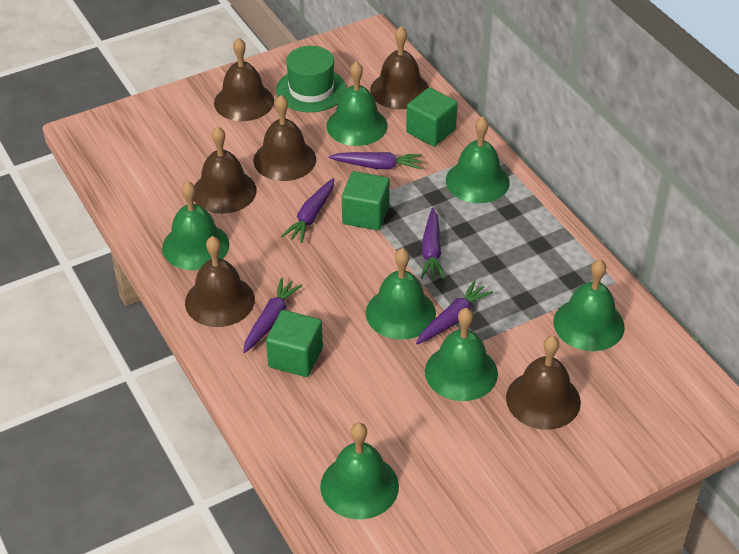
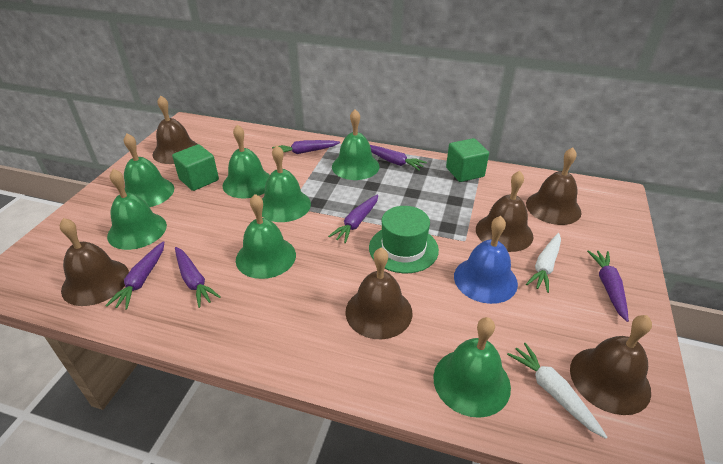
blue bell: none = 0 -> [454,216,518,304] = 1
green cube: [266,310,323,377] [342,171,390,230] [406,88,458,147] = 3 -> [172,144,219,191] [446,138,489,182] = 2
purple carrot: [243,278,303,353] [282,178,334,243] [329,152,422,170] [416,280,493,345] [421,208,445,279] = 5 -> [105,241,164,310] [175,247,221,308] [272,140,340,154] [328,194,378,243] [370,145,427,171] [587,250,629,322] = 6
white carrot: none = 0 -> [507,343,607,439] [526,233,561,293] = 2

